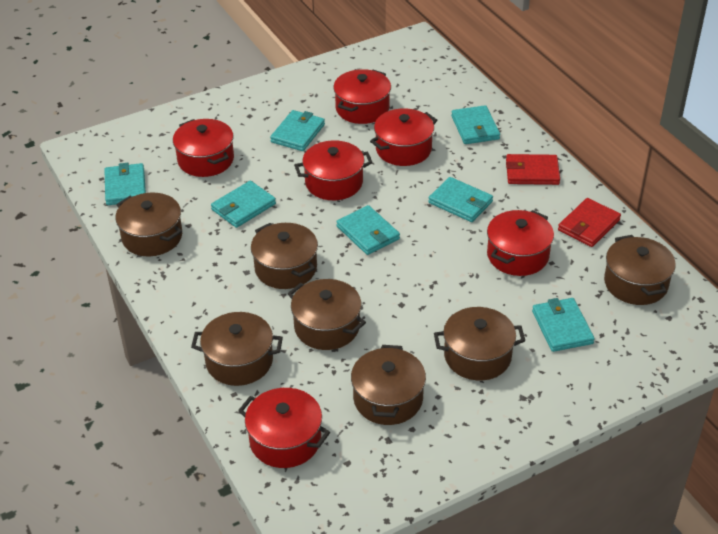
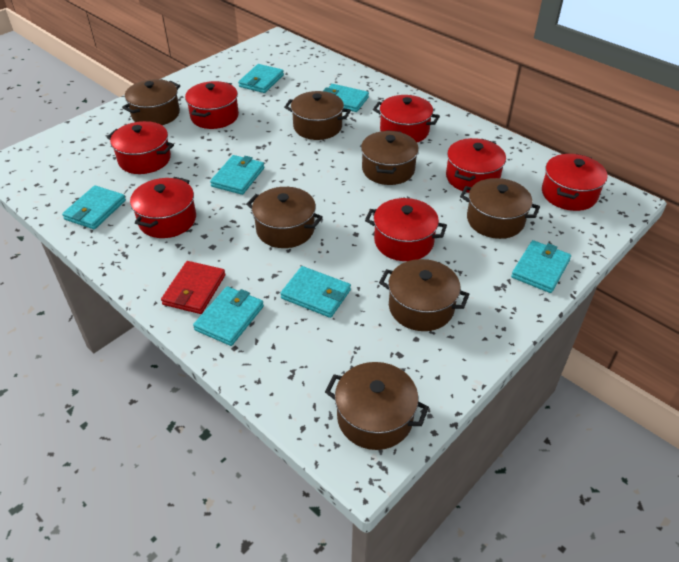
red pot: [173,119,234,177] [238,388,330,468] [294,140,373,200] [333,69,391,124] [370,108,437,166] [487,210,554,276] = 6 -> [107,121,174,174] [130,177,196,238] [185,81,239,129] [365,198,447,261] [373,95,440,142] [446,138,506,193] [542,154,607,211] = 7
red wallet: [506,154,560,185] [558,198,621,247] = 2 -> [161,261,225,314] = 1

